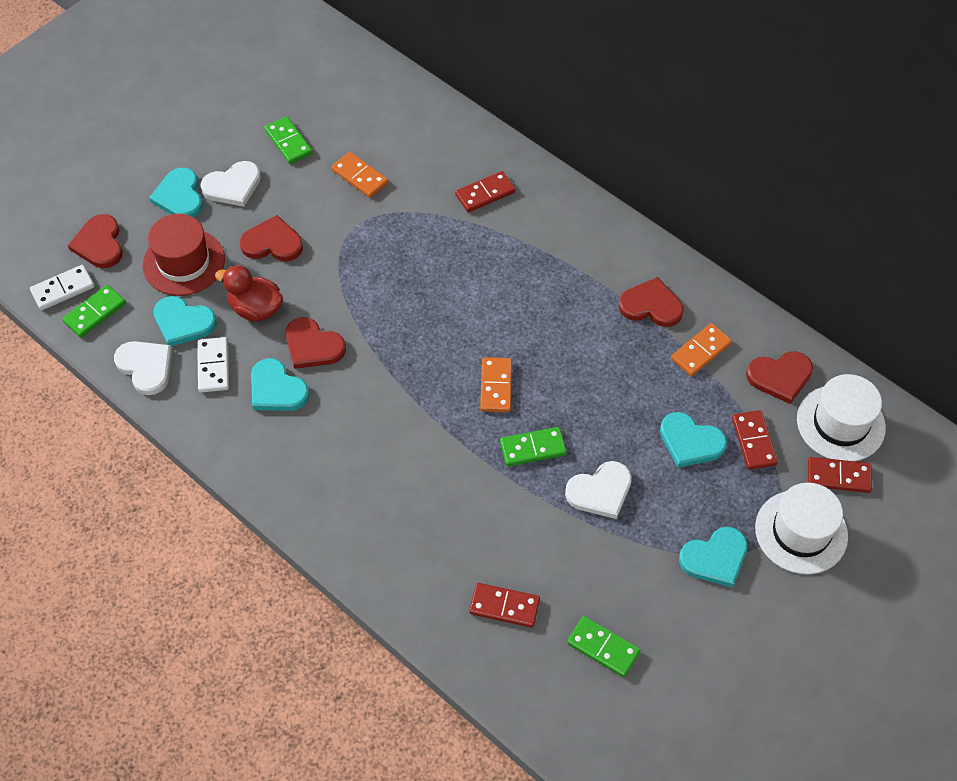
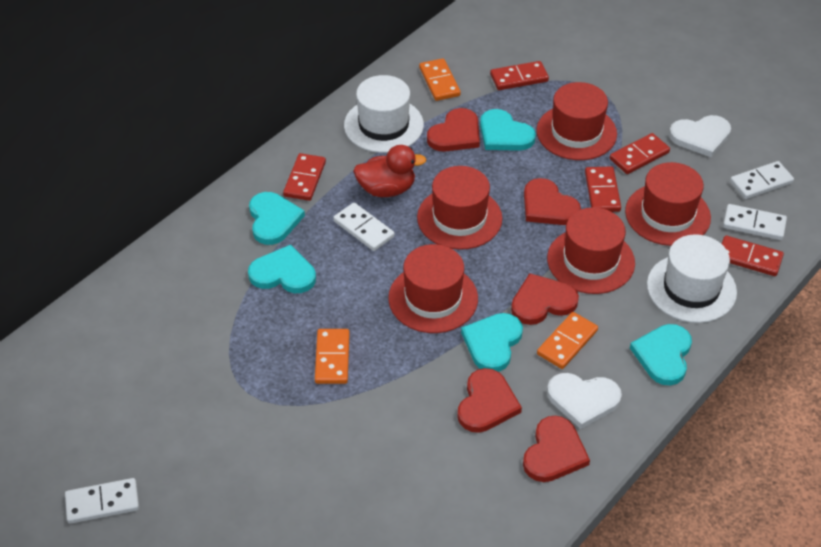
green domino: [62,285,126,338] [264,116,313,164] [500,427,567,466] [567,616,641,677] = 4 -> none = 0
red domino: [455,171,516,212] [469,583,540,628] [732,410,778,470] [808,457,872,493] = 4 -> [283,153,326,201] [490,61,549,90] [585,166,621,212] [610,133,670,174] [722,236,784,276] = 5
red hat: [143,214,225,296] = 1 -> [388,244,478,333] [417,166,502,250] [537,82,617,160] [547,207,635,294] [625,162,711,246] = 5
white domino: [30,265,94,310] [197,337,229,393] = 2 -> [65,478,139,524] [333,203,395,251] [723,204,787,240] [730,161,794,199] = 4
white heart: [114,341,172,395] [201,161,261,207] [565,461,632,519] = 3 -> [547,373,622,429] [669,115,731,157] = 2

